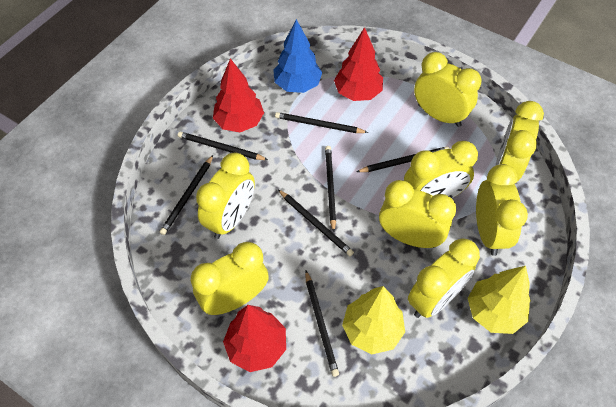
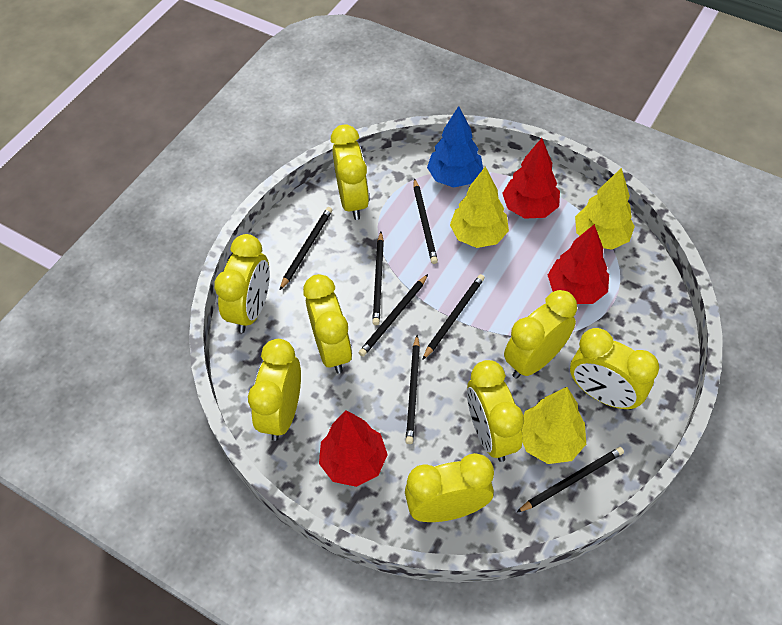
yellow tree: [342,286,405,354] [468,266,531,334] = 2 -> [450,167,509,248] [522,387,586,464] [575,168,635,250] = 3

